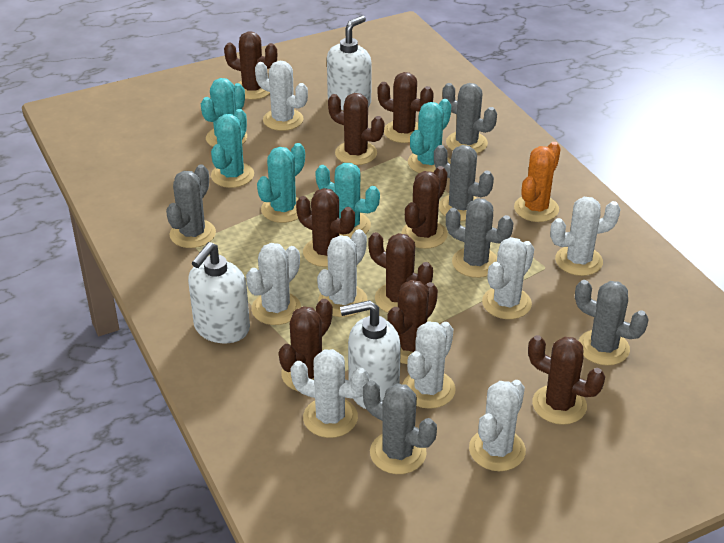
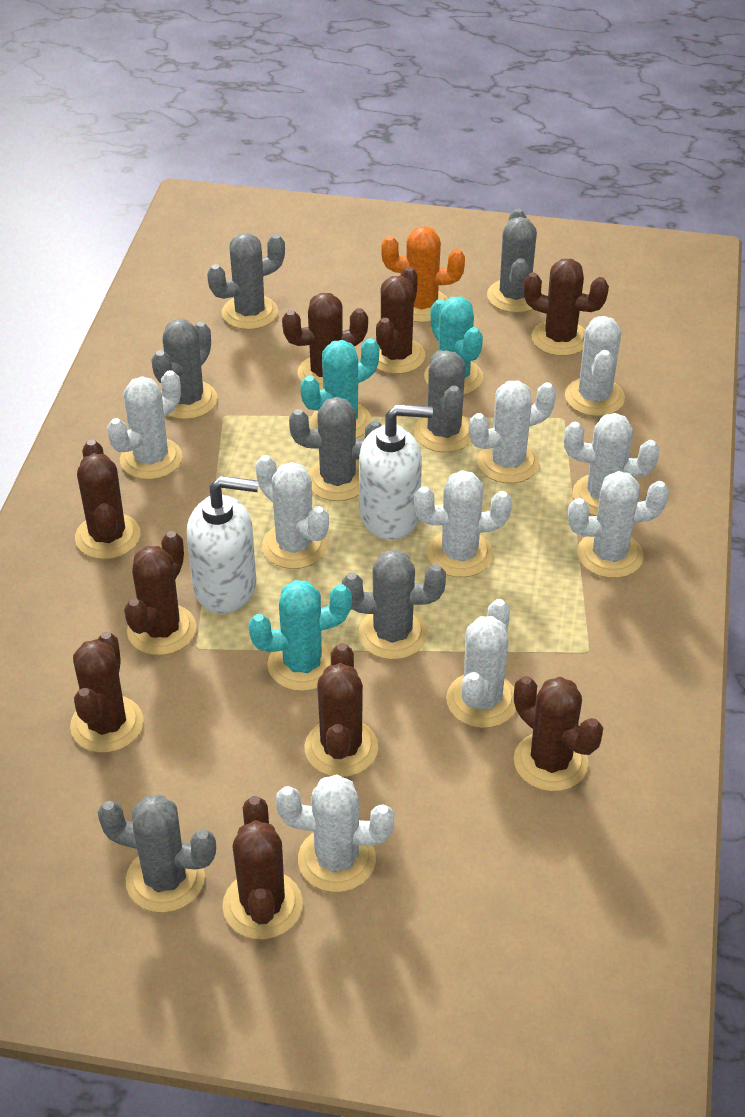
grey cactus: [166,164,216,248] [363,380,437,474] [434,145,494,221] [442,83,497,153] [446,198,514,278] [575,280,649,366] = 6 -> [98,794,216,913] [151,319,217,419] [207,233,285,330] [289,397,382,501] [342,549,446,660] [414,350,471,452] [487,208,542,313] = 7
turquoise cactus: [201,78,247,147] [211,109,254,188] [257,143,305,223] [315,163,380,238] [408,99,451,173] = 5 -> [248,580,352,691] [301,338,379,438] [424,297,483,395] = 3
white cactus: [246,243,301,325] [255,61,308,131] [291,349,369,438] [317,229,368,317] [402,321,456,409] [469,380,526,471] [482,237,534,319] [550,197,621,276] = 8 -> [107,370,182,480] [256,455,329,569] [276,774,394,892] [414,470,512,577] [446,599,516,728] [469,381,556,483] [564,413,659,516] [565,316,625,416] [568,471,669,578] = 9
white soap dispenser: [188,242,250,343] [327,16,372,110] [340,300,401,409] = 3 -> [187,476,259,614] [359,404,433,540] = 2

